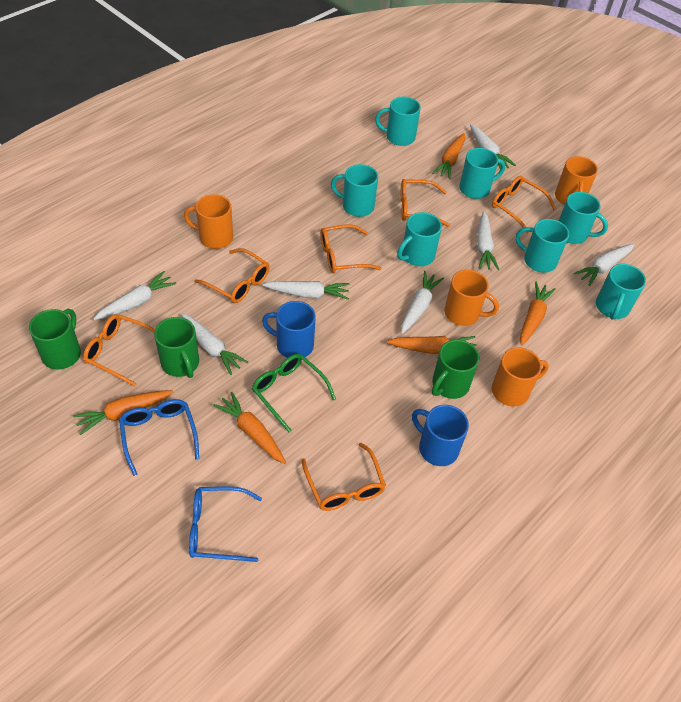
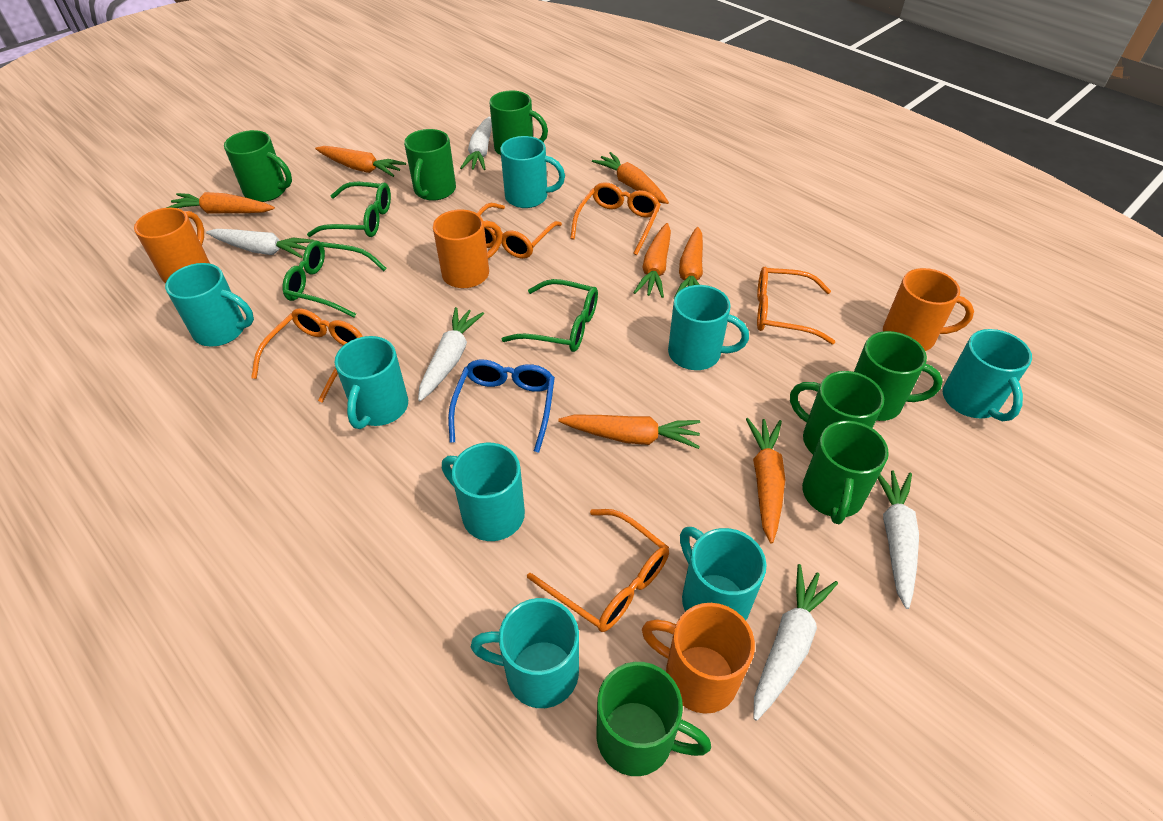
blue glasses: [119,399,199,476] [189,486,262,562] = 2 -> [448,360,555,453] = 1
blue mug: [262,301,316,358] [412,405,469,466] = 2 -> none = 0
green glasses: [252,354,336,432] = 1 -> [283,240,387,318] [307,182,391,237] [502,279,598,352] = 3
green mug: [29,309,81,369] [154,317,199,378] [432,340,480,399] = 3 -> [224,130,292,202] [404,129,456,201] [489,91,548,155] [596,662,711,776] [790,371,884,454] [802,420,889,524] [854,331,943,421] = 7
orange carrot: [73,390,173,435] [213,392,286,464] [387,336,476,354] [432,133,465,179] [520,282,556,346] = 5 -> [166,192,275,214] [315,146,406,177] [558,415,700,449] [592,152,669,204] [634,223,671,298] [674,227,703,298] [746,418,785,544] = 7
orange glasses: [83,314,155,387] [194,248,270,303] [301,443,386,511] [320,224,382,273] [400,179,450,227] [492,176,556,234] = 6 -> [251,308,363,403] [477,203,562,259] [527,509,669,632] [570,182,661,255] [757,267,835,344] = 5
turquoise mug: [331,164,378,217] [375,97,421,146] [397,212,442,266] [459,148,505,199] [515,219,569,273] [559,192,608,244] [596,264,646,320] = 7 -> [165,263,254,346] [335,336,408,429] [442,443,525,541] [471,598,579,708] [500,136,565,208] [668,285,749,370] [680,527,767,620] [943,329,1032,421] = 8
white carrot: [93,271,176,320] [181,313,248,375] [263,281,349,300] [401,271,444,334] [470,124,516,169] [477,211,499,270] [574,244,634,286] = 7 -> [206,229,314,258] [418,307,484,401] [460,116,492,170] [753,564,838,721] [878,470,919,609] = 5

